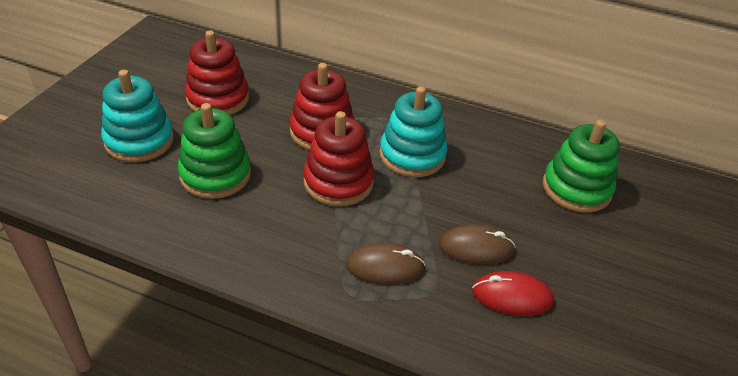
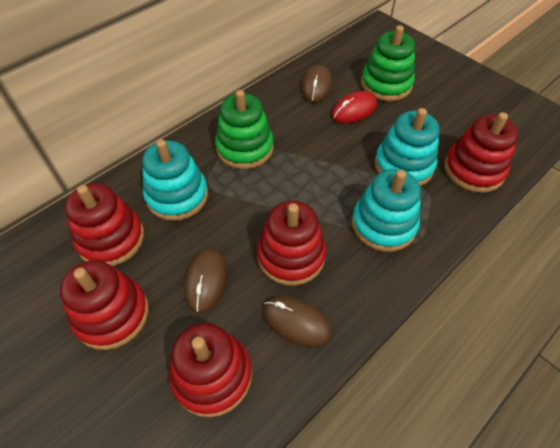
brown mouse: [346,243,426,285] [439,224,516,265] = 2 -> [184,248,227,313] [263,296,332,347] [301,65,332,103] = 3
red stacking toy: [185,30,249,115] [289,63,355,150] [303,111,375,206] = 3 -> [60,260,149,350] [65,183,144,266] [169,323,252,417] [257,200,326,286] [444,112,518,193] = 5
turquoise stacking toy: [101,70,174,162] [379,86,448,177] = 2 -> [142,139,208,221] [352,169,421,252] [375,108,440,186] = 3

